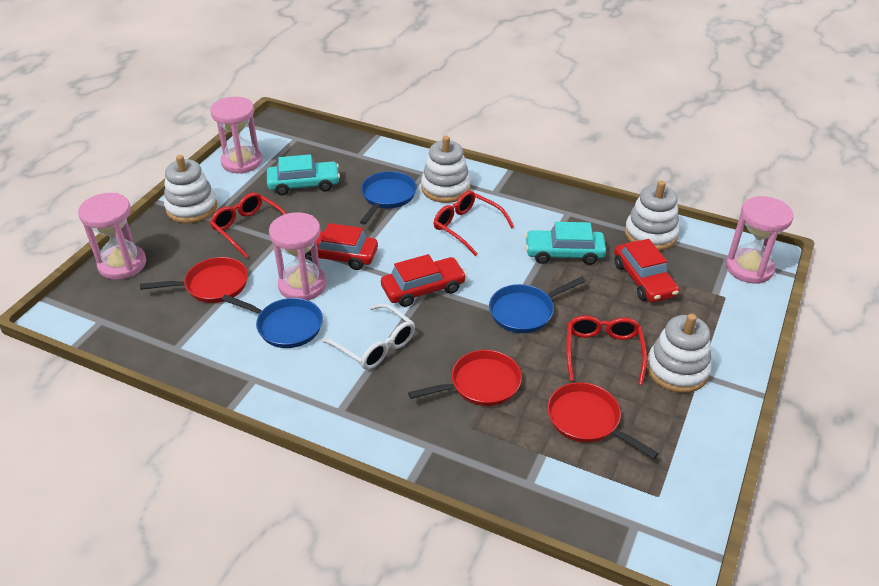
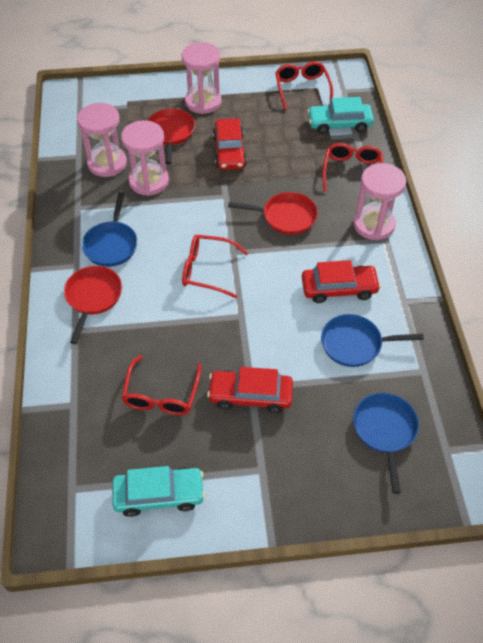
red glasses: [210,192,286,258] [433,191,514,256] [566,315,647,385] = 3 -> [121,355,201,415] [182,235,248,298] [275,61,333,110] [322,143,383,192] = 4
white glasses: [322,303,415,370] = 1 -> none = 0
white stacking toy: [164,155,217,223] [421,136,471,203] [625,180,680,251] [646,314,712,393] = 4 -> none = 0

